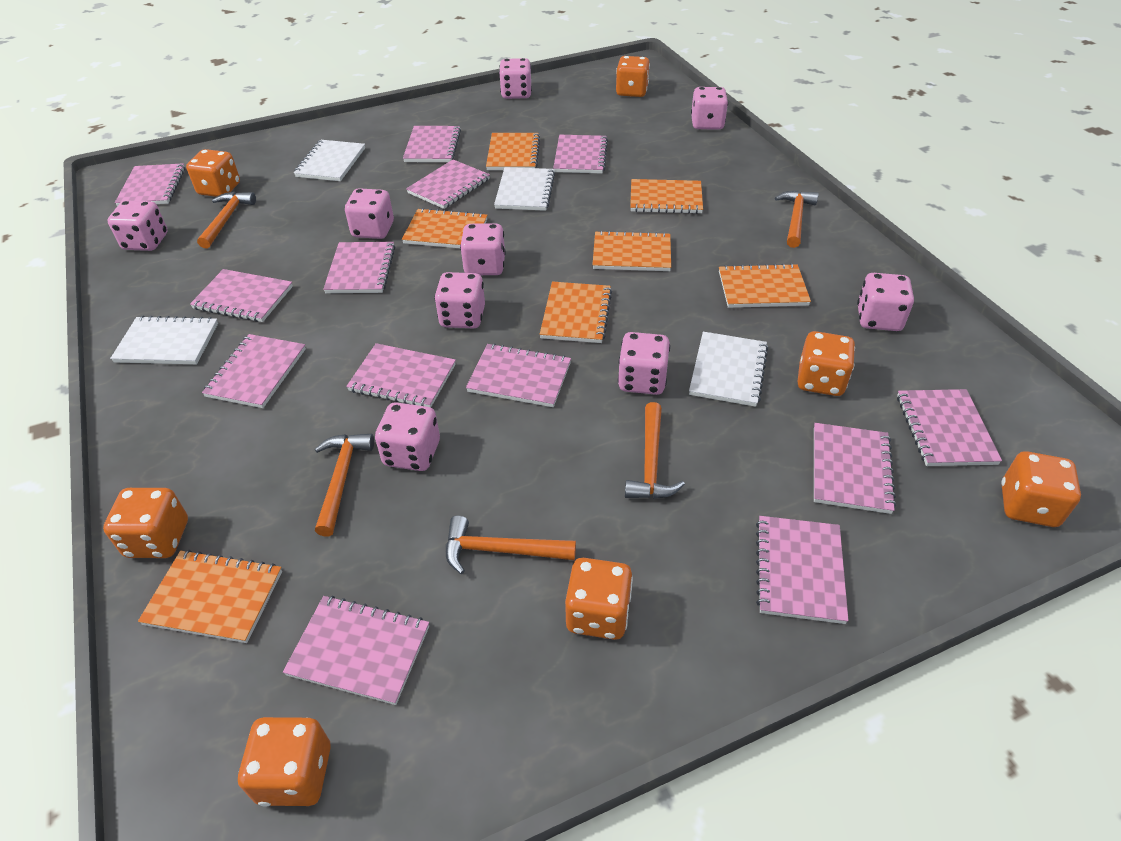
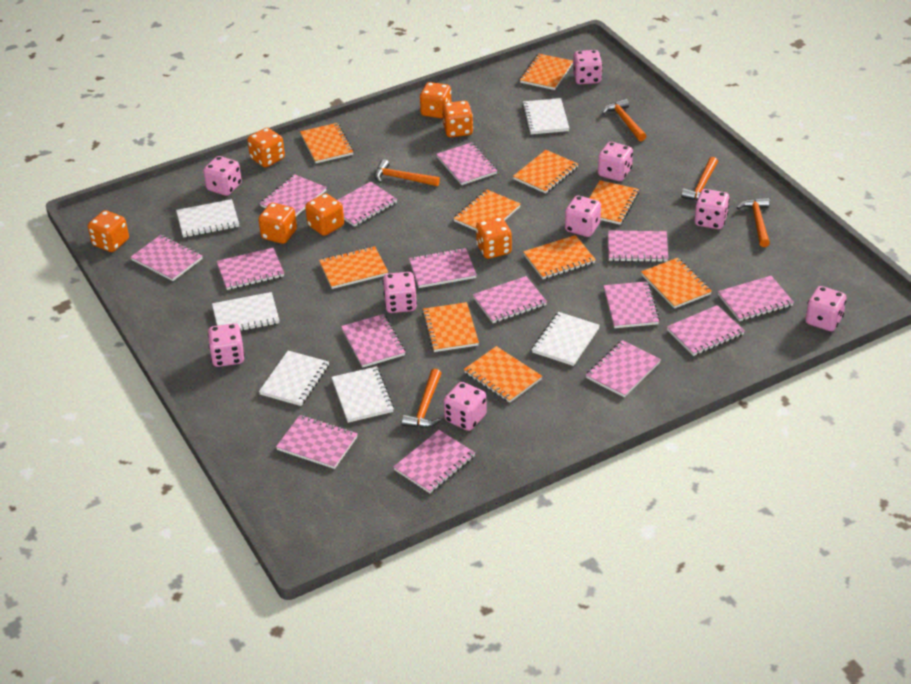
orange notebook: [138,550,282,643] [402,208,487,248] [486,133,540,170] [540,282,612,343] [592,230,671,271] [630,179,703,214] [719,263,811,308] = 7 -> [300,123,354,163] [319,246,388,289] [422,302,479,352] [453,190,521,231] [464,346,542,403] [513,150,578,194] [520,53,573,90] [523,235,596,279] [590,180,639,225] [641,258,712,309] = 10
pink notebook: [115,163,185,206] [190,269,293,322] [202,334,306,408] [283,596,429,705] [323,242,395,293] [346,343,456,408] [403,126,461,162] [406,160,490,209] [466,343,571,407] [553,135,608,174] [756,516,849,624] [814,423,896,514] [897,389,1002,466] = 13 -> [131,235,203,281] [216,248,284,290] [260,174,327,216] [276,415,358,469] [337,182,397,227] [341,314,405,368] [393,430,475,493] [409,248,477,288] [436,142,497,185] [473,276,547,323] [586,340,661,398] [604,281,660,328] [608,230,668,262] [667,305,745,356] [718,276,794,321] = 15
white notebook: [110,315,218,364] [294,140,365,181] [494,167,555,211] [689,332,768,407] = 4 -> [176,199,239,238] [212,292,279,331] [259,351,329,406] [331,366,394,423] [522,98,569,134] [532,312,600,366] = 6

